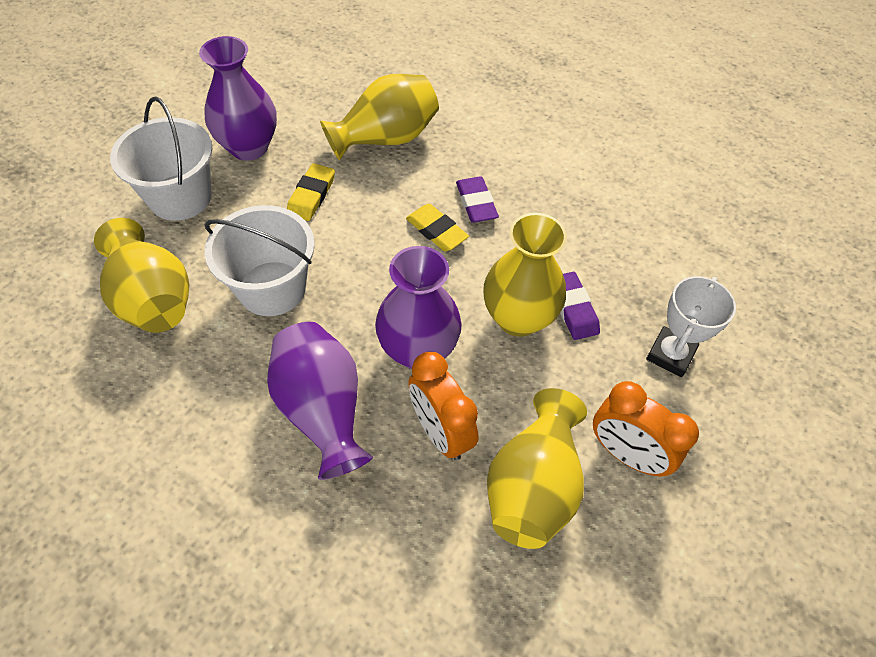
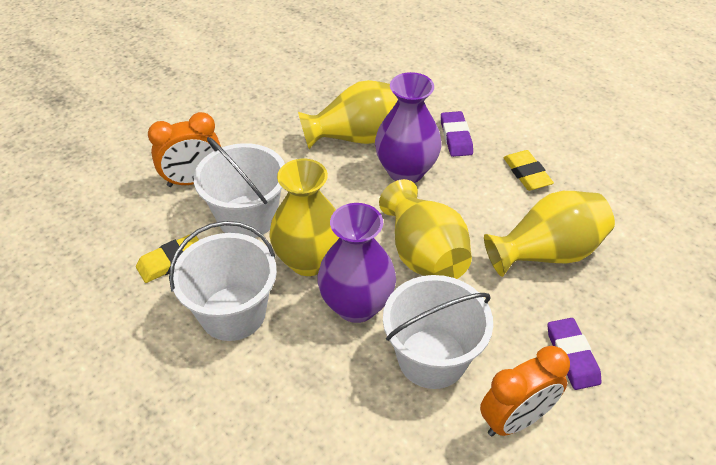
purple vase: [199,36,277,161] [267,322,373,480] [375,246,462,369] = 3 -> [317,203,396,323] [375,72,442,183] = 2
white bucket: [110,97,212,221] [204,205,315,316] = 2 -> [169,221,277,341] [194,137,285,238] [383,275,493,389] = 3
white trophy: [646,276,736,377] = 1 -> none = 0

